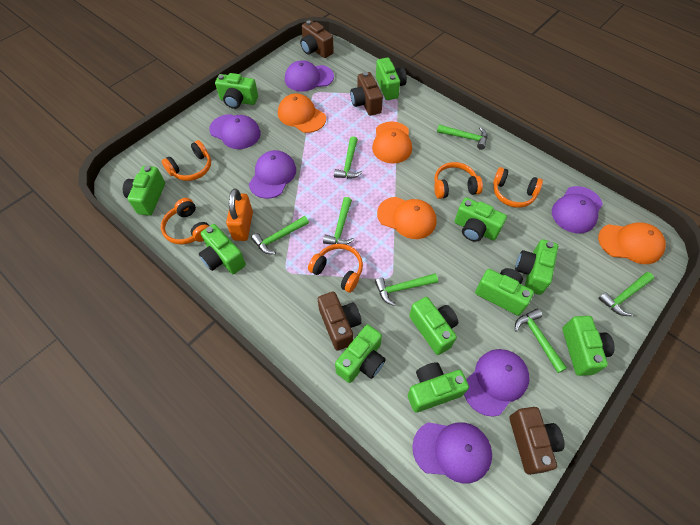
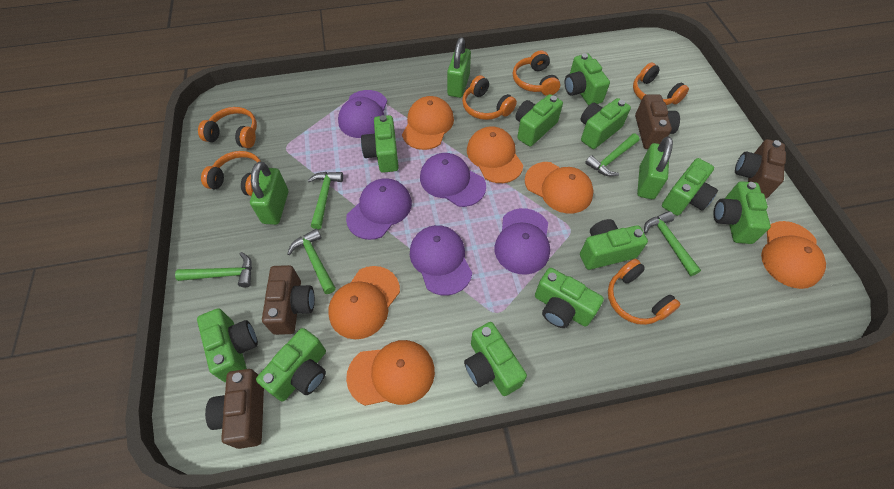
green hammer: [251,216,309,254] [323,197,354,245] [334,136,362,179] [375,273,438,306] [437,125,487,150] [515,309,567,373] [598,272,654,316] = 7 -> [175,252,252,287] [287,229,336,294] [308,172,343,229] [585,134,639,176] [644,211,701,276] = 5
green padlock: none = 0 -> [250,161,288,225] [447,37,471,98] [637,136,673,199] = 3
orange cap: [278,93,326,133] [372,121,412,163] [377,197,436,239] [598,222,666,264] = 4 -> [328,266,400,339] [346,340,435,406] [402,96,454,150] [467,126,523,183] [525,162,594,213] [761,221,826,289] = 6
orange headphones: [161,198,209,244] [162,140,211,181] [308,244,363,293] [434,162,483,199] [493,167,543,208] = 5 -> [198,107,257,148] [201,151,261,196] [462,75,517,120] [513,51,560,96] [608,259,681,325] [633,62,689,105] = 6
orange padlock: [226,189,253,241] = 1 -> none = 0
purple cap: [209,114,261,149] [249,150,296,199] [285,60,334,92] [412,422,492,484] [464,349,530,417] [552,186,603,233] = 6 -> [338,90,387,138] [346,178,412,240] [410,225,472,296] [420,153,486,207] [495,208,550,275] = 5

